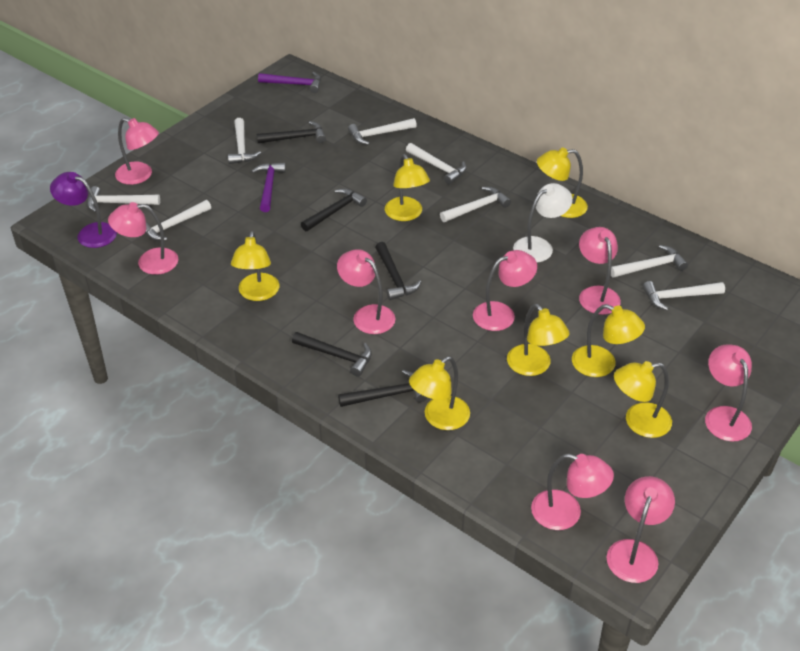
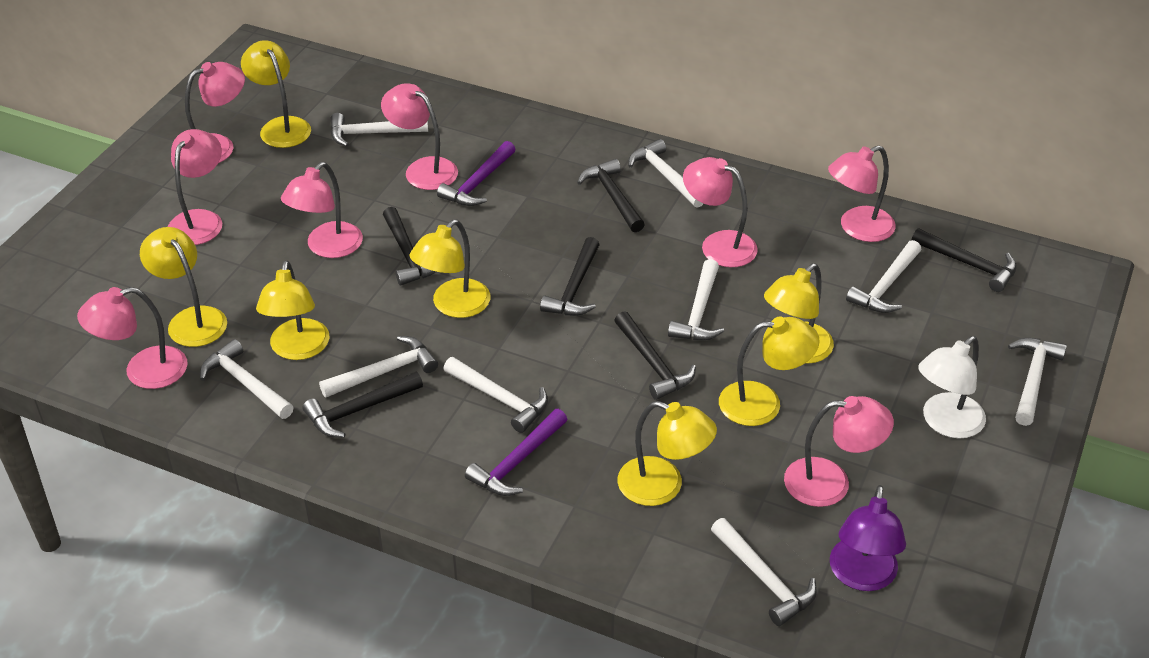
black hammer: [257,121,326,143] [292,332,372,377] [301,188,367,231] [338,370,428,407] [375,242,421,300] = 5 -> [303,372,423,438] [383,207,436,286] [540,237,600,316] [577,159,645,232] [614,311,696,400] [912,228,1017,292] = 6
white hammer: [87,186,160,212] [145,200,211,241] [228,118,261,164] [348,118,417,145] [406,143,467,184] [440,187,511,222] [611,245,688,278] [643,281,725,310] = 8 -> [200,339,294,419] [319,336,438,398] [331,113,428,147] [443,357,548,433] [628,139,703,208] [668,259,724,341] [711,518,817,626] [846,240,922,313] [1008,338,1067,426] = 9

